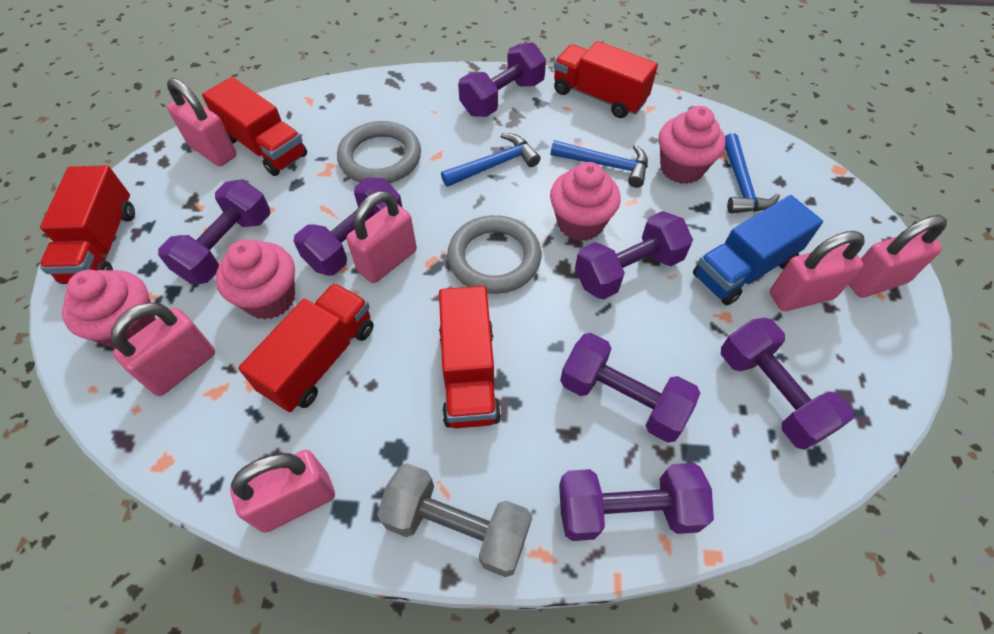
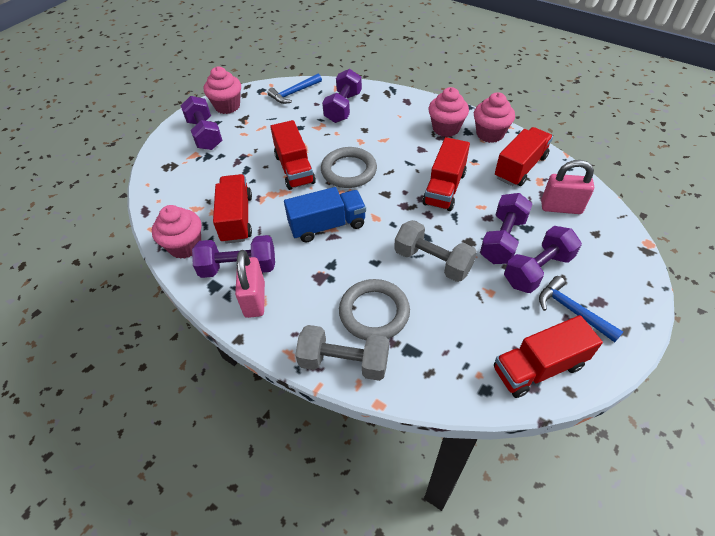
blue hammer: [441,133,541,187] [551,140,648,188] [725,133,780,213] = 3 -> [267,74,322,104] [539,276,623,342] = 2
grey dumbbell: [377,463,532,577] = 1 -> [295,325,389,381] [394,220,477,282] = 2
pink padlock: [111,302,215,396] [167,78,237,166] [230,450,335,533] [346,191,417,283] [770,231,865,311] [848,215,947,298] = 6 -> [235,250,265,318] [541,160,594,214] = 2
purple dumbbell: [158,179,270,284] [294,177,403,276] [458,42,546,117] [559,463,714,541] [560,333,700,443] [575,211,693,300] [721,318,854,450] = 7 -> [181,96,222,150] [192,235,275,278] [322,69,362,123] [480,193,533,264] [504,226,582,293] = 5

